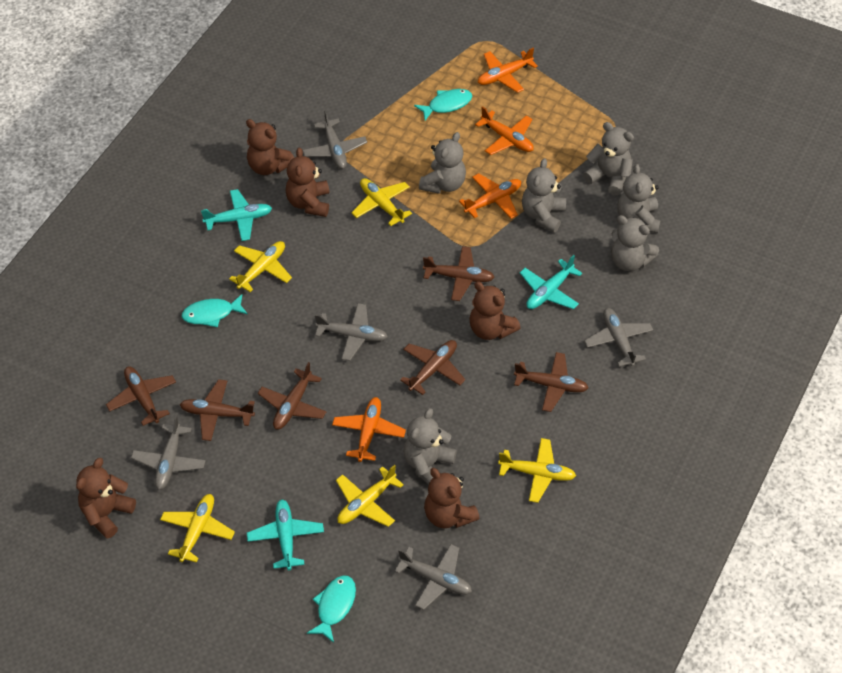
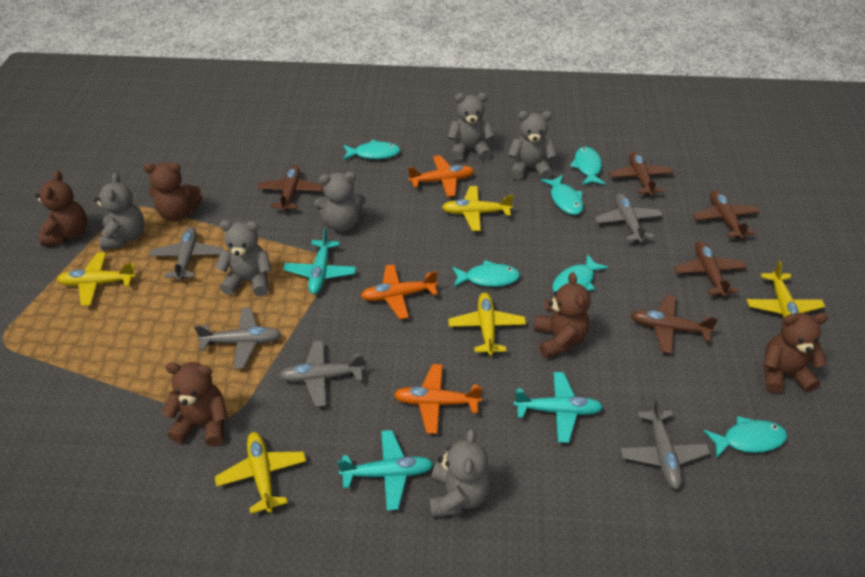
brown plane: [106,367,176,426] [179,379,255,441] [258,362,327,430] [400,340,465,395] [423,246,494,301] [514,352,588,412] = 6 -> [257,165,323,211] [609,151,674,196] [631,294,718,354] [674,241,747,297] [693,190,760,239] = 5
orange plane: [332,397,406,462] [459,173,521,219] [475,106,534,155] [478,48,538,93] = 4 -> [361,264,438,319] [394,364,482,434] [408,155,475,197] = 3
turquoise fish: [182,294,248,327] [307,575,356,643] [414,89,472,120] = 3 -> [343,140,400,160] [452,260,520,287] [541,175,583,215] [552,254,609,292] [570,147,606,185] [704,416,787,458] = 6

